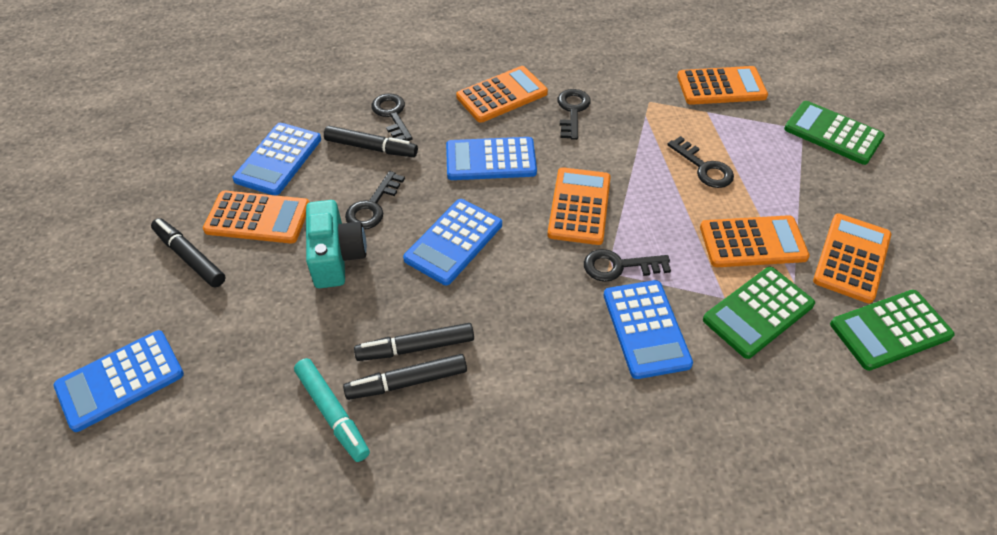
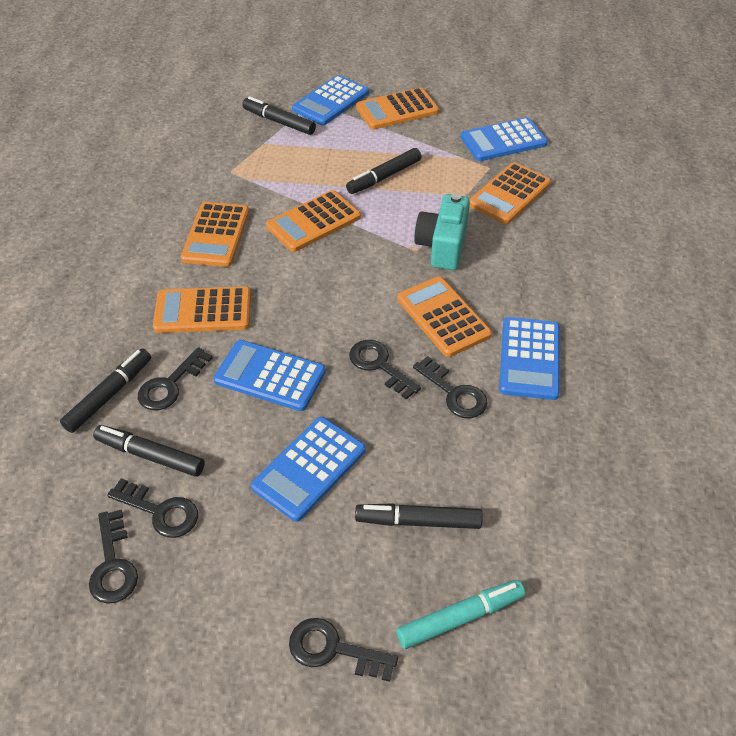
black key: [345,171,405,230] [371,93,413,141] [557,89,591,140] [584,249,671,282] [667,136,734,188] = 5 -> [89,509,138,604] [107,478,198,538] [138,347,213,410] [289,618,398,682] [349,340,421,400] [413,356,488,418] = 6
black marker: [151,218,225,287] [324,126,418,157] [343,354,467,400] [354,323,474,361] = 4 -> [60,349,151,433] [93,425,205,477] [242,96,316,135] [346,148,421,194] [355,503,483,529] = 5
green calculator: [703,267,815,359] [784,101,885,165] [830,290,955,371] = 3 -> none = 0

